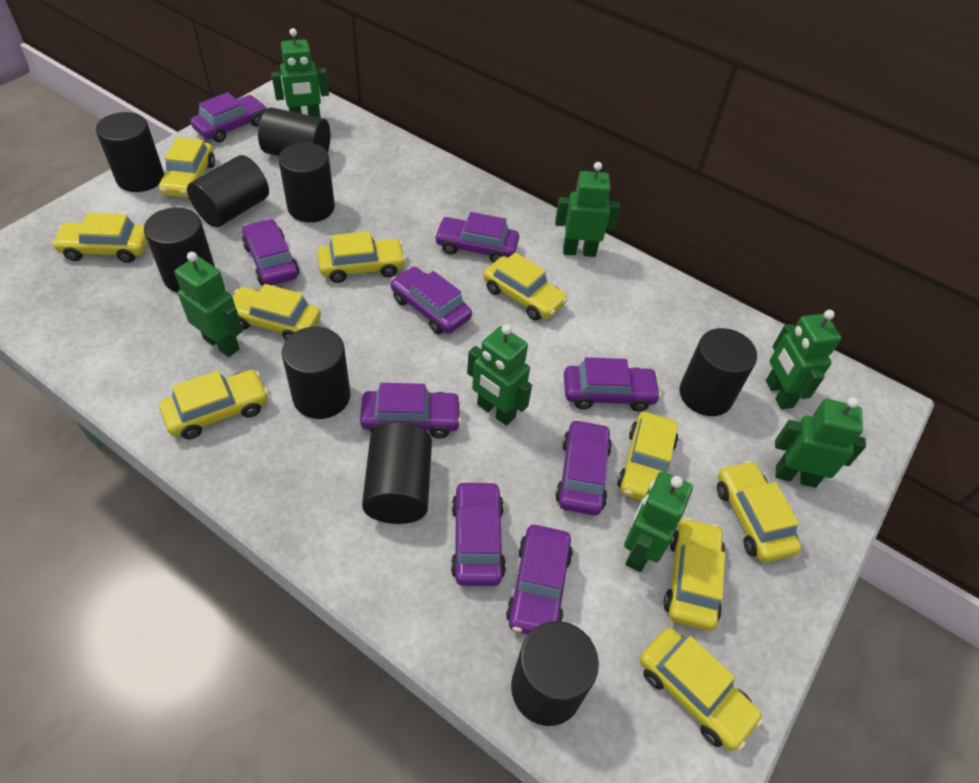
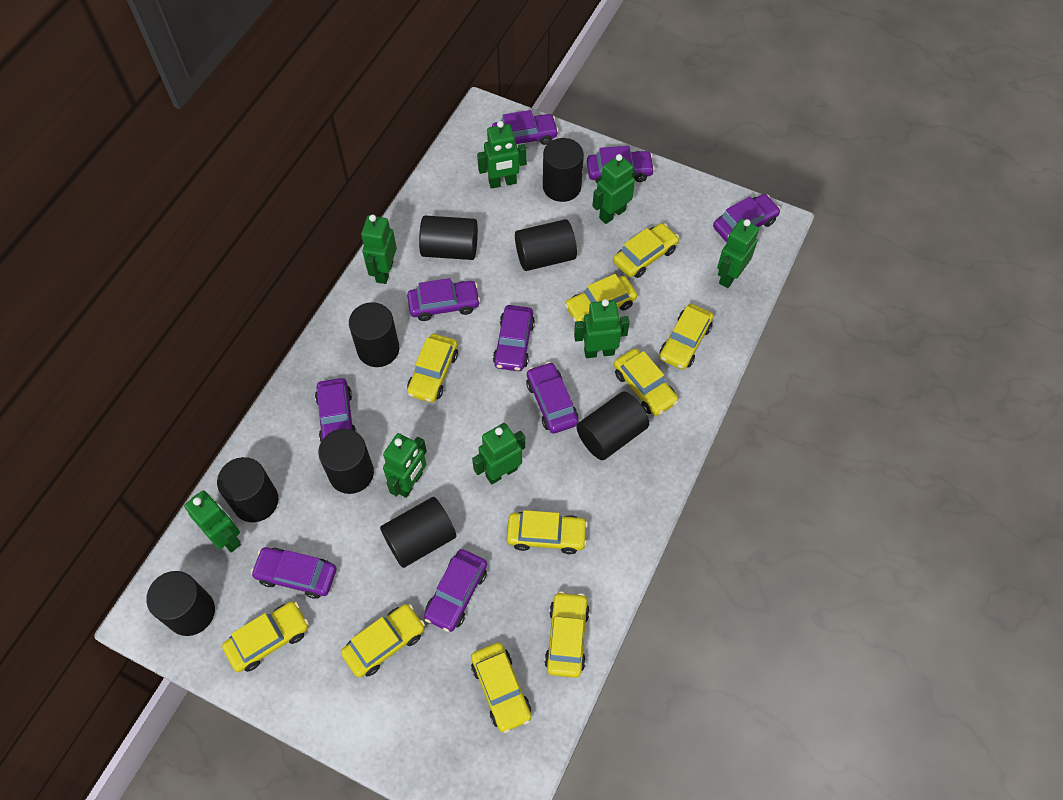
green robot: [174,252,243,357] [271,28,329,118] [467,324,532,426] [555,162,620,257] [624,472,693,572] [766,310,841,409] [775,397,866,488] = 7 -> [184,491,241,552] [361,214,397,284] [383,433,427,498] [472,423,525,485] [477,121,527,189] [574,299,630,358] [592,154,636,224] [717,219,759,288] = 8

